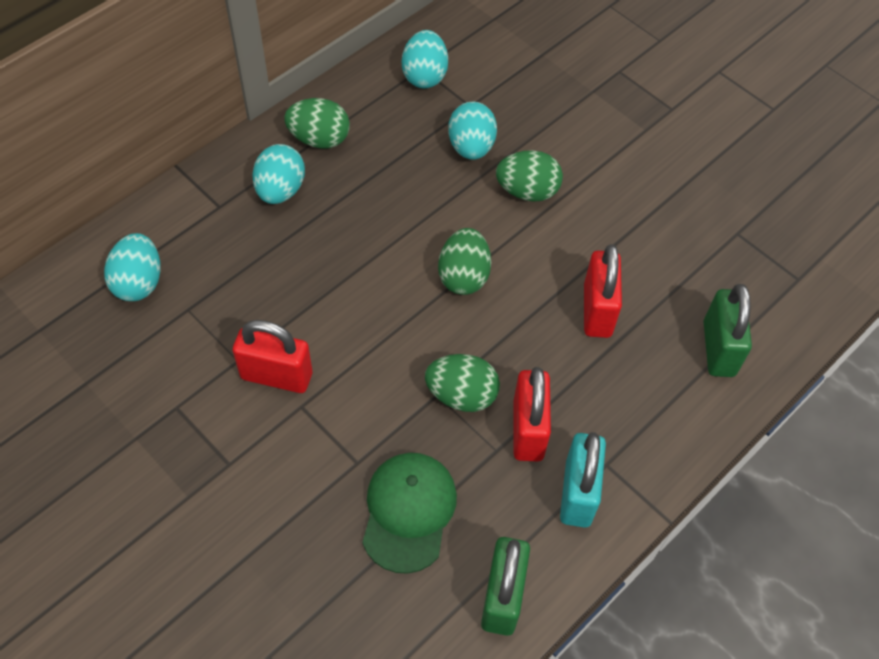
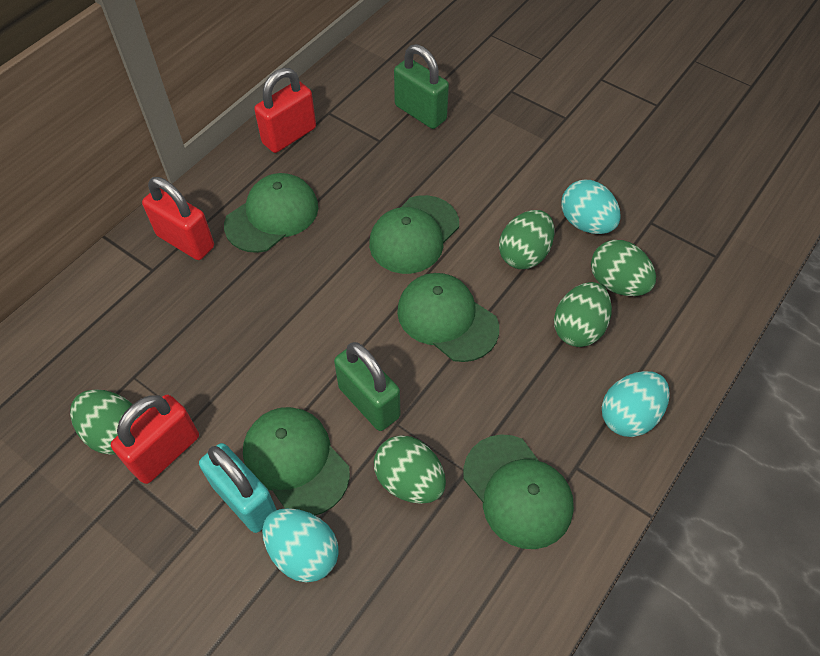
green cap: [362,453,457,574] = 1 -> [224,173,318,253] [243,407,350,515] [369,195,459,274] [397,273,499,362] [463,434,574,549] = 5
green egg: [284,98,350,149] [425,354,500,412] [438,228,491,295] [496,150,563,202] = 4 -> [70,389,140,455] [374,435,446,504] [499,210,554,269] [554,282,612,347] [591,240,656,296] = 5
turquoise egg: [104,233,161,301] [252,144,305,204] [402,30,448,88] [448,102,497,160] = 4 -> [262,508,339,582] [561,180,621,234] [602,371,670,437] = 3

